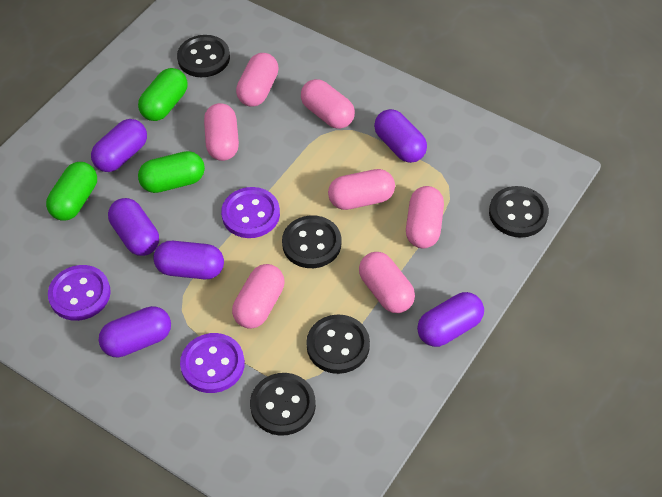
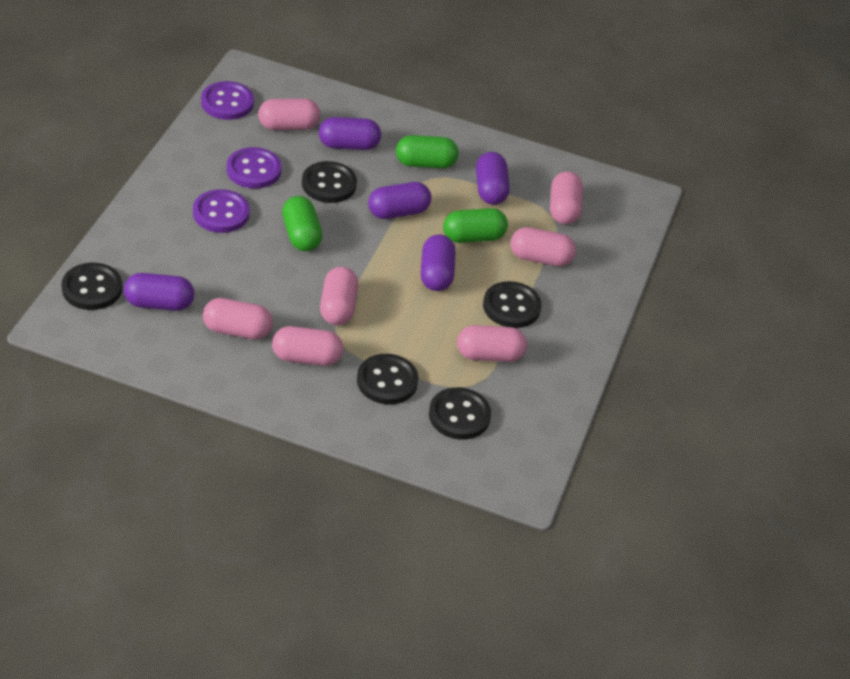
purple capsule: [91,119,147,172] [99,306,171,358] [108,198,159,256] [153,241,224,279] [374,109,427,163] [417,292,484,347] = 6 -> [124,273,194,311] [319,117,381,150] [368,182,431,219] [421,235,456,291] [476,152,510,205] = 5

